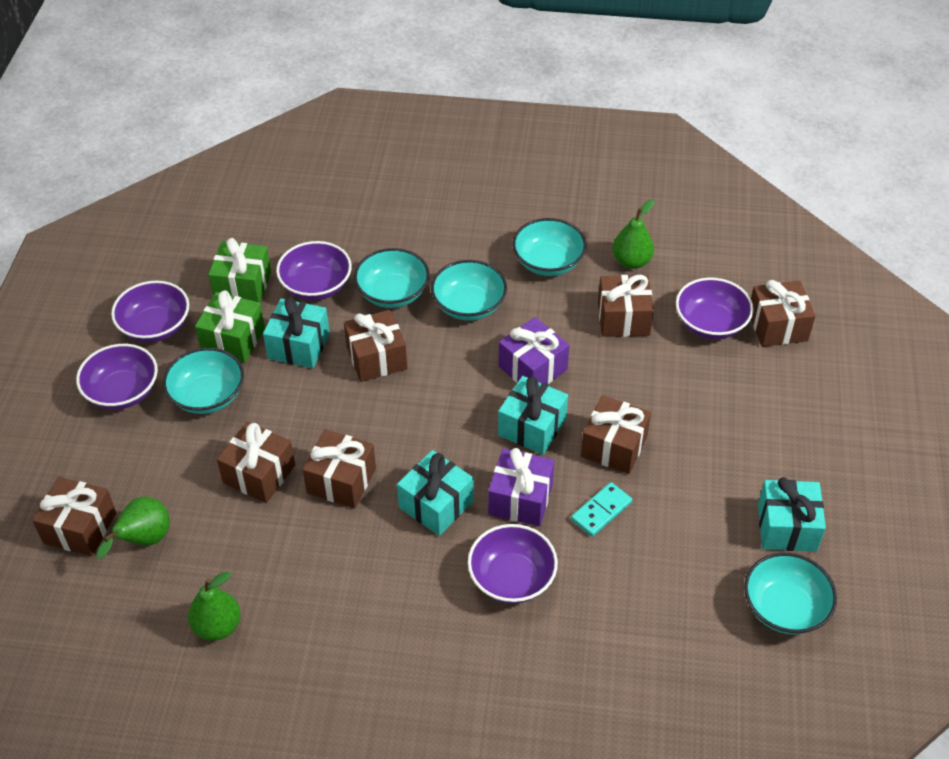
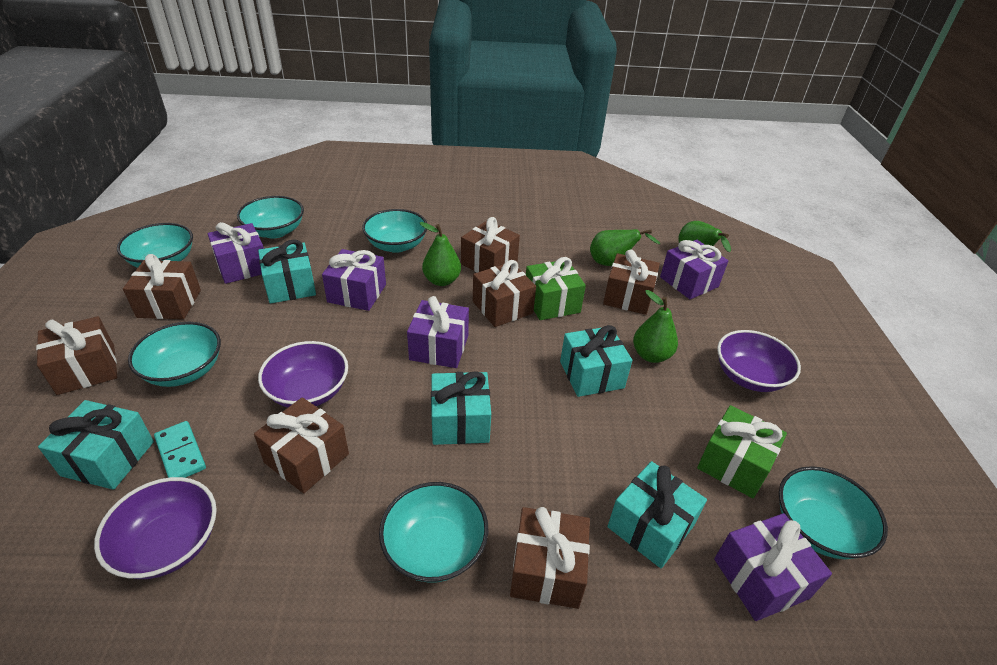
green pear: [96,497,170,559] [188,572,241,641] [612,199,654,269] = 3 -> [420,222,461,286] [590,229,660,266] [633,290,678,363] [678,221,731,252] = 4
purple bowl: [76,344,158,410] [111,281,189,343] [276,241,352,300] [468,524,558,604] [676,277,754,339] = 5 -> [94,477,217,579] [258,341,348,408] [717,330,801,392] = 3
purple gift: [488,448,554,526] [499,317,569,384] = 2 -> [208,222,264,284] [322,249,386,311] [407,296,469,368] [660,240,728,299] [714,513,832,621] = 5
turquoise bowl: [163,347,244,414] [354,248,430,308] [431,260,507,321] [512,218,587,276] [744,552,837,635] = 5 -> [117,223,193,268] [128,322,221,387] [237,196,304,239] [362,209,427,253] [379,482,489,583] [779,466,888,559] = 6
turquoise gift: [263,296,330,368] [397,450,474,536] [498,376,568,455] [758,477,826,552] = 4 -> [38,400,154,490] [258,239,316,304] [431,371,491,445] [560,325,632,397] [607,461,707,568] = 5

